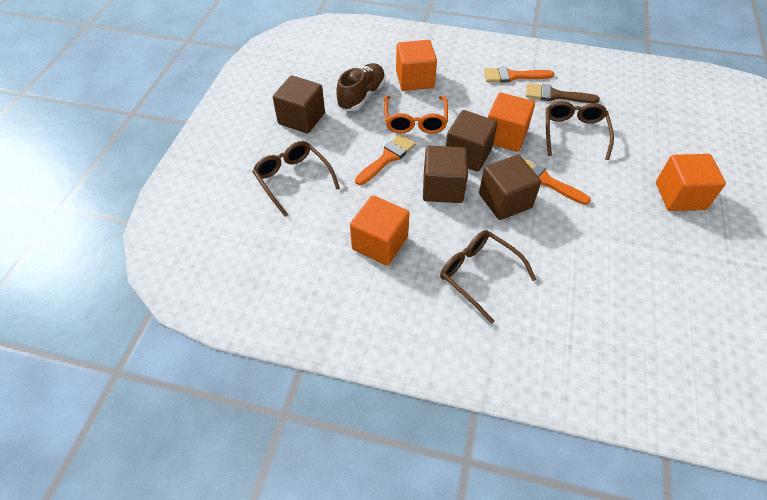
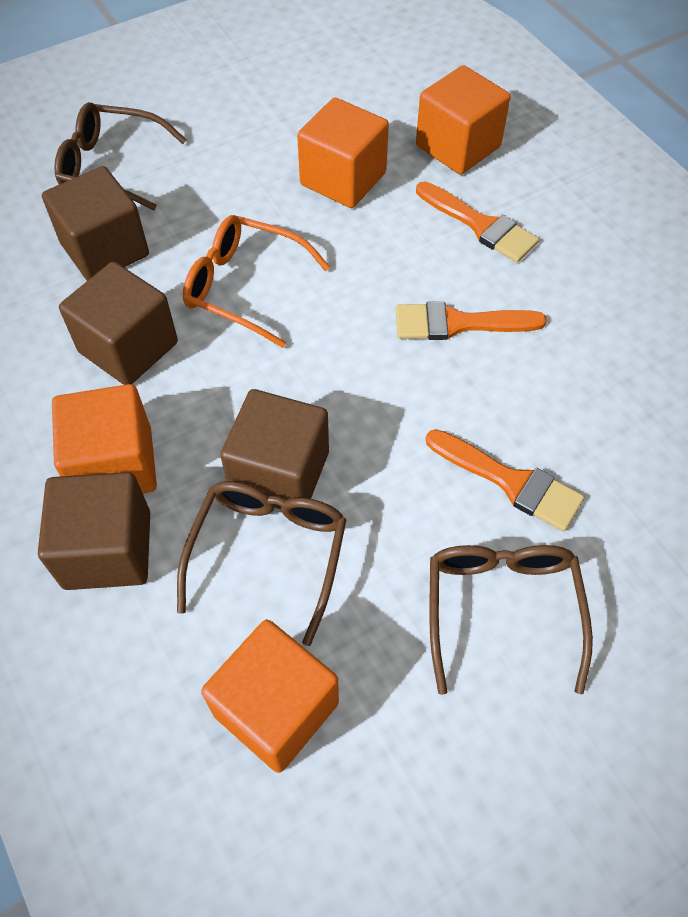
brown brush: [526,83,600,103] = 1 -> none = 0
brown shoe: [336,63,385,111] = 1 -> none = 0

